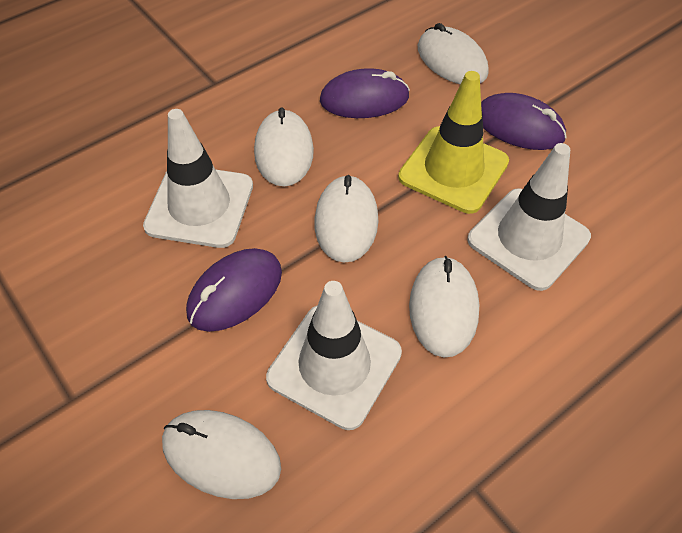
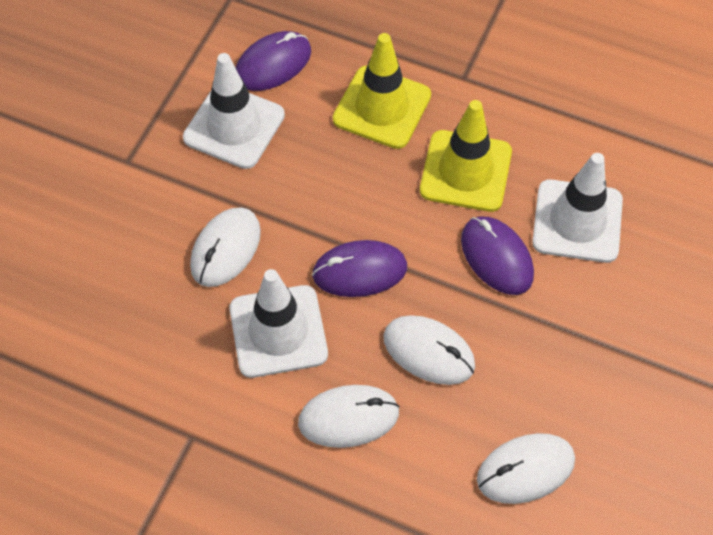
white mouse: [162,410,281,499] [254,107,314,186] [314,175,378,263] [409,256,479,358] [418,23,488,84] = 5 -> [190,207,261,287] [298,385,400,448] [384,315,475,385] [477,433,575,504] = 4
yellow traffic cone: [398,71,509,214] = 1 -> [333,33,431,149] [420,100,512,212] = 2

